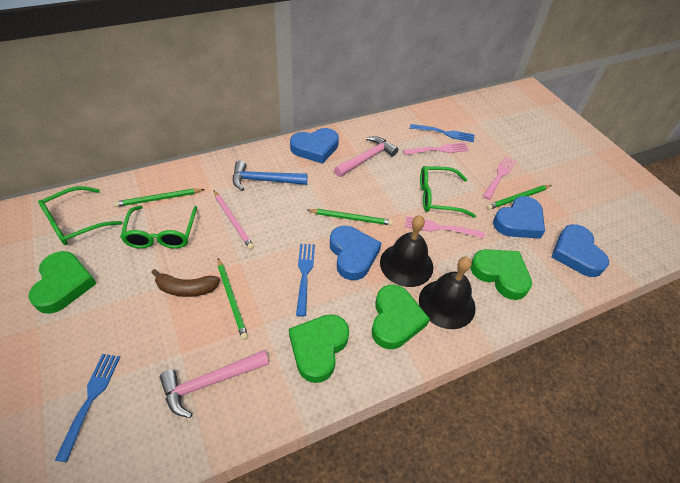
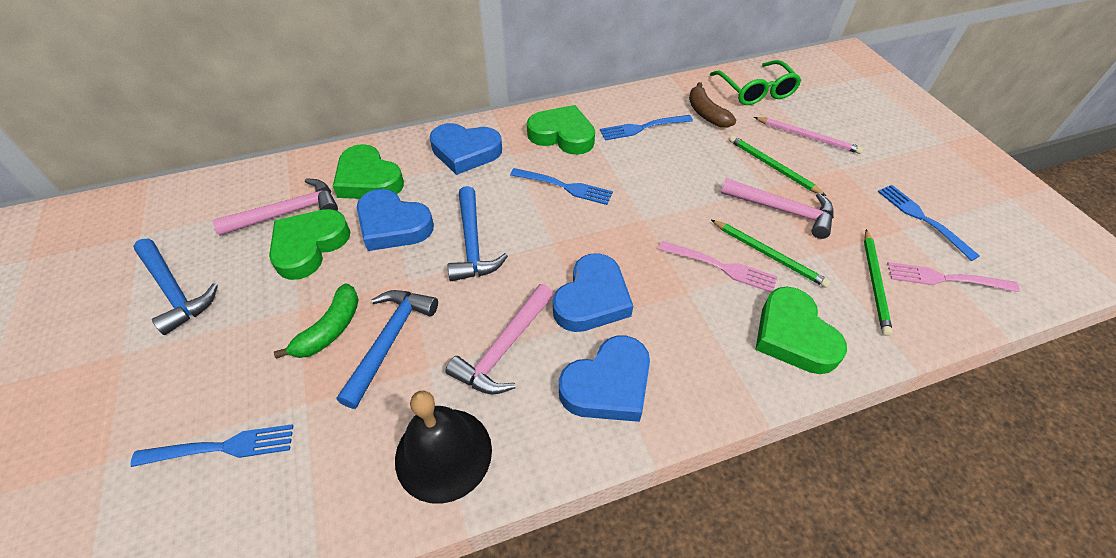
black bell: [380,215,433,287] [419,256,476,329] = 2 -> [395,391,492,504] = 1
blue fork: [55,354,120,462] [296,244,315,316] [410,124,474,142] = 3 -> [130,424,293,467] [510,168,613,205] [600,115,693,141] [878,185,980,261] = 4
blue hammer: [233,160,308,191] = 1 -> [133,239,218,335] [337,290,438,409] [448,186,508,281] = 3
green banana: none = 0 -> [274,283,359,358] = 1
green glasses: [38,186,122,245] [120,206,198,249] [420,166,476,218] = 3 -> [710,60,802,105] = 1
green pencil: [114,189,205,207] [218,258,248,340] [307,209,393,225] [486,185,551,210] = 4 -> [711,220,831,288] [729,135,826,196] [864,229,893,336] = 3
pink fork: [403,142,469,155] [405,216,484,238] [483,156,516,200] = 3 -> [658,241,778,292] [887,262,1020,292] = 2
pink hammer: [160,350,269,418] [334,136,398,177] = 2 -> [212,178,338,236] [445,284,554,395] [721,178,834,239] = 3

